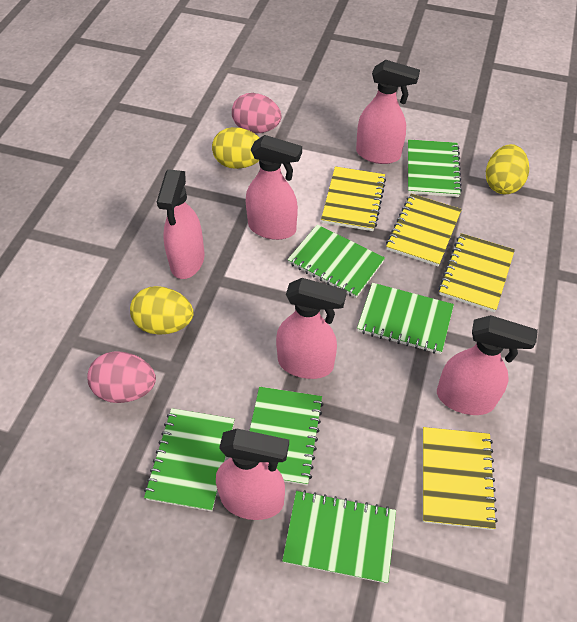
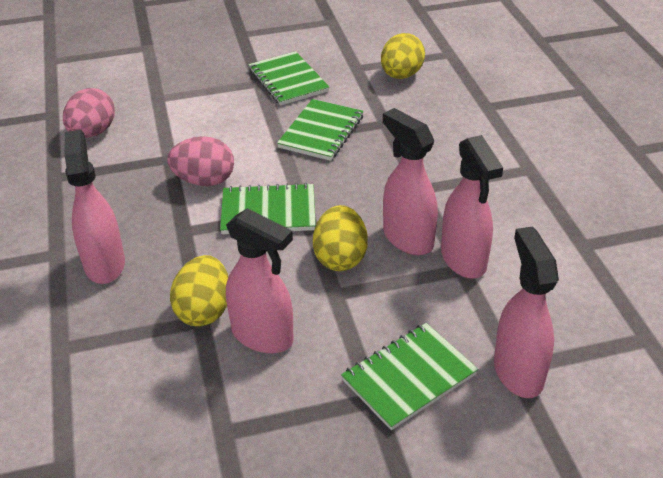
green notebook: [144,408,235,512] [249,387,324,485] [282,490,396,584] [287,224,385,298] [357,283,454,354] [408,139,462,197] = 6 -> [220,183,316,234] [249,51,329,106] [277,99,364,161] [341,323,478,430] = 4
pink spray bottle: [157,169,204,279] [216,429,289,520] [246,135,302,240] [276,278,347,379] [356,60,420,164] [437,315,538,415] = 6 -> [64,130,125,284] [226,208,294,354] [383,108,438,255] [441,135,503,279] [494,227,559,398] = 5
yellow notebook: [321,166,386,231] [386,194,462,266] [423,427,498,530] [439,233,515,312] = 4 -> none = 0

